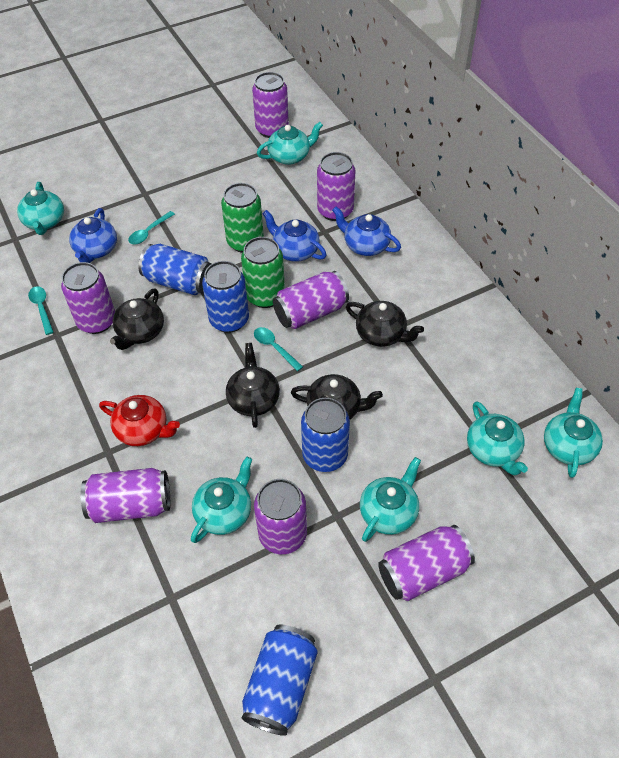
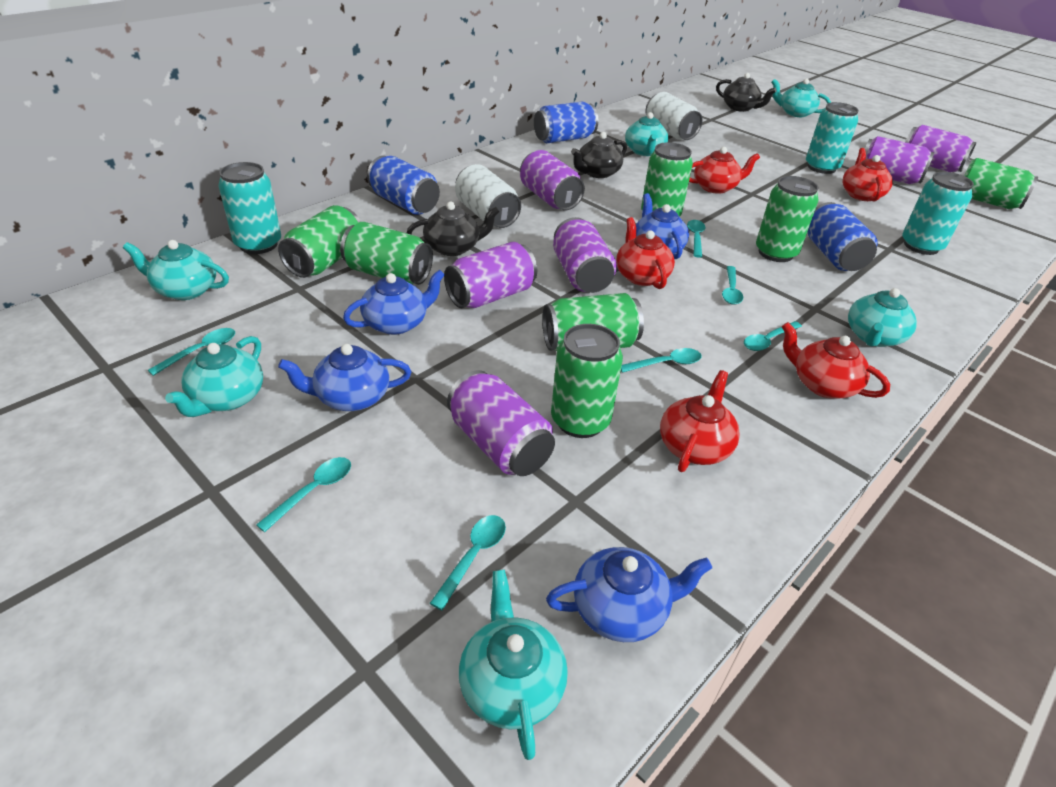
black teapot: [110,288,164,350] [226,343,280,428] [291,374,383,419] [346,301,424,347] = 4 -> [407,202,500,256] [571,132,627,178] [716,73,777,112] = 3
blue can: [138,244,212,295] [202,261,249,333] [241,624,318,736] [301,398,350,472] = 4 -> [367,156,440,215] [534,102,598,143] [808,202,878,271] = 3
blue teapot: [69,208,117,263] [262,210,327,262] [332,207,401,256] = 3 -> [278,344,411,411] [343,270,445,335] [546,547,712,642] [636,193,689,259] = 4
green can: [221,183,264,253] [241,237,285,308] = 2 -> [278,205,361,278] [340,222,433,285] [542,293,644,351] [551,324,623,438] [641,142,693,217] [756,176,819,262] [960,158,1038,209] = 7
purple can: [61,262,115,334] [81,468,170,523] [252,72,289,138] [254,479,307,554] [273,271,349,329] [317,152,355,221] [378,525,475,601] = 7 -> [444,242,537,308] [447,370,555,476] [520,150,585,210] [553,217,617,293] [865,136,934,184] [905,125,976,172] = 6
red teapot: [99,395,180,446] = 1 -> [616,217,675,289] [660,370,740,472] [689,147,760,194] [781,322,890,398] [842,148,893,201] = 5
turquoise can: none = 0 -> [218,162,281,254] [806,102,859,174] [902,172,974,255] = 3
turquoise spoon: [28,286,53,335] [128,211,175,244] [254,327,303,371] = 3 -> [148,328,235,376] [256,457,351,532] [430,515,506,610] [621,348,702,373] [687,220,705,258] [722,266,743,305] [744,321,802,351] = 7
white can: none = 0 -> [455,164,521,228] [646,92,703,140] = 2

